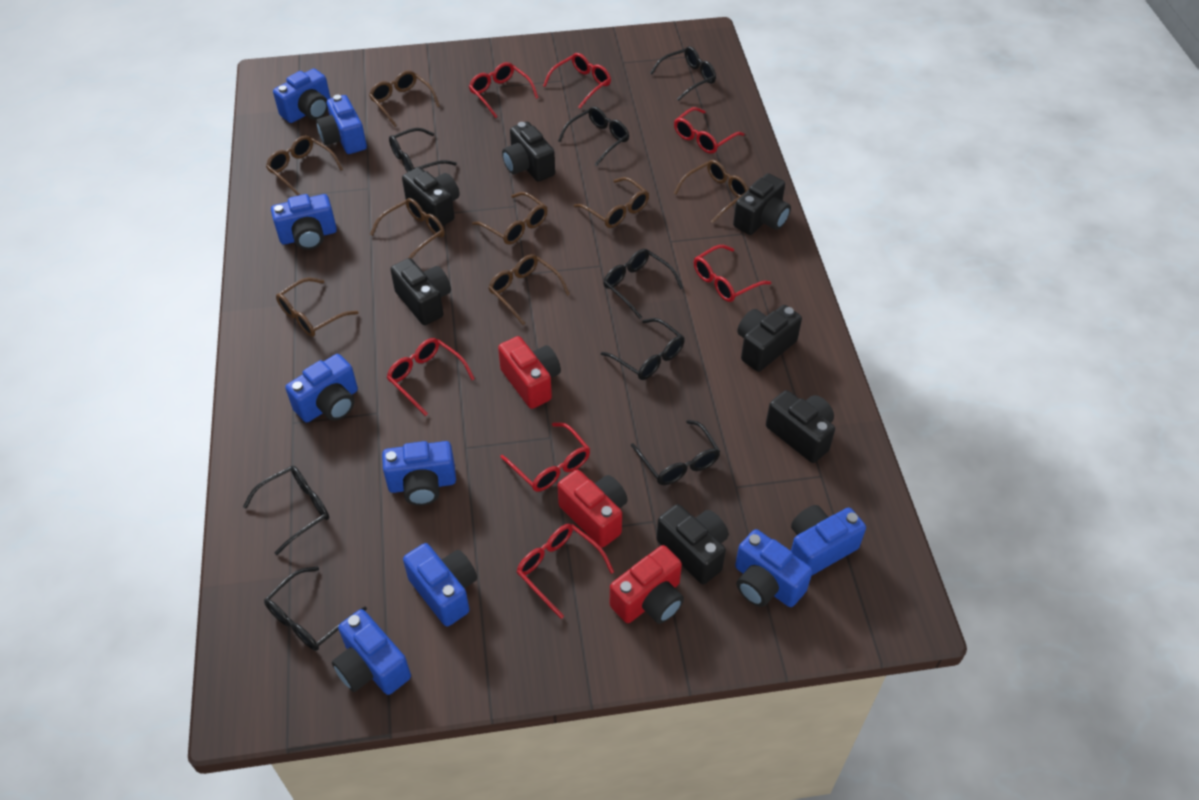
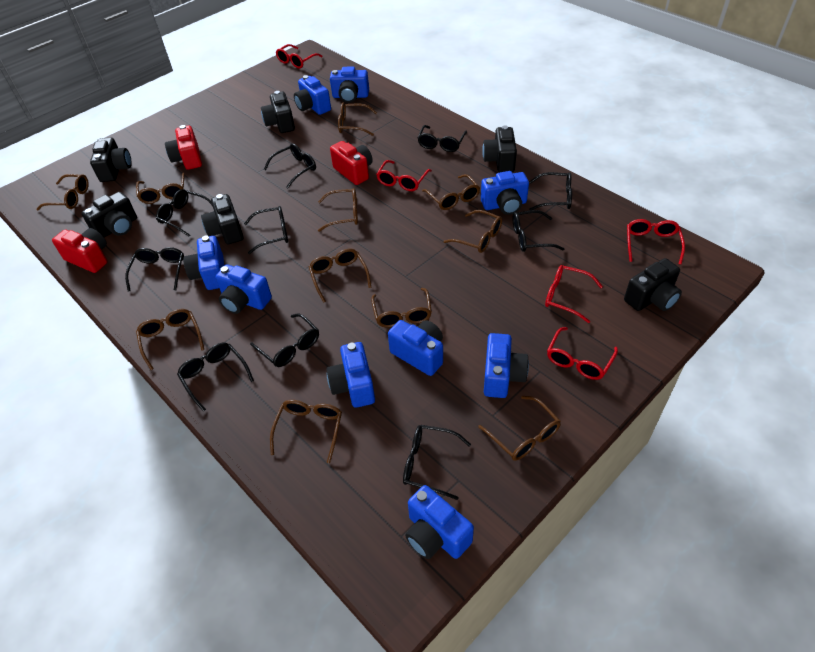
black camera: [390,258,451,325] [402,167,460,226] [502,121,555,182] [656,504,728,584] [733,173,791,235] [737,305,802,372] [766,390,835,463] = 7 -> [81,192,137,238] [90,138,132,182] [201,194,244,244] [261,91,295,133] [482,125,517,172] [624,258,682,311] = 6
black glasses: [243,466,329,555] [264,566,367,651] [389,128,457,172] [558,107,629,166] [601,318,685,380] [603,249,683,319] [631,420,721,485] [650,46,716,101] = 8 -> [125,247,184,292] [156,189,212,237] [177,343,254,412] [244,206,288,254] [250,313,319,367] [264,143,316,188] [403,425,471,500] [418,125,467,152] [513,210,564,252] [529,172,572,210] = 10
brown glasses: [266,136,343,196] [276,278,358,337] [369,71,440,127] [370,198,445,259] [472,192,547,245] [488,254,570,325] [574,177,649,228] [674,160,749,223] = 8 -> [36,174,89,210] [136,173,185,204] [136,309,204,370] [270,400,342,463] [309,249,372,303] [318,188,358,232] [338,103,377,136] [371,288,432,328] [422,174,480,210] [443,210,502,253] [478,396,561,461] = 11
red glasses: [387,338,475,416] [469,62,539,118] [500,422,590,492] [517,524,614,619] [543,53,611,108] [674,107,744,154] [694,245,771,302] = 7 -> [276,44,323,69] [376,160,432,191] [545,265,603,323] [547,327,618,380] [627,219,685,265] = 5

